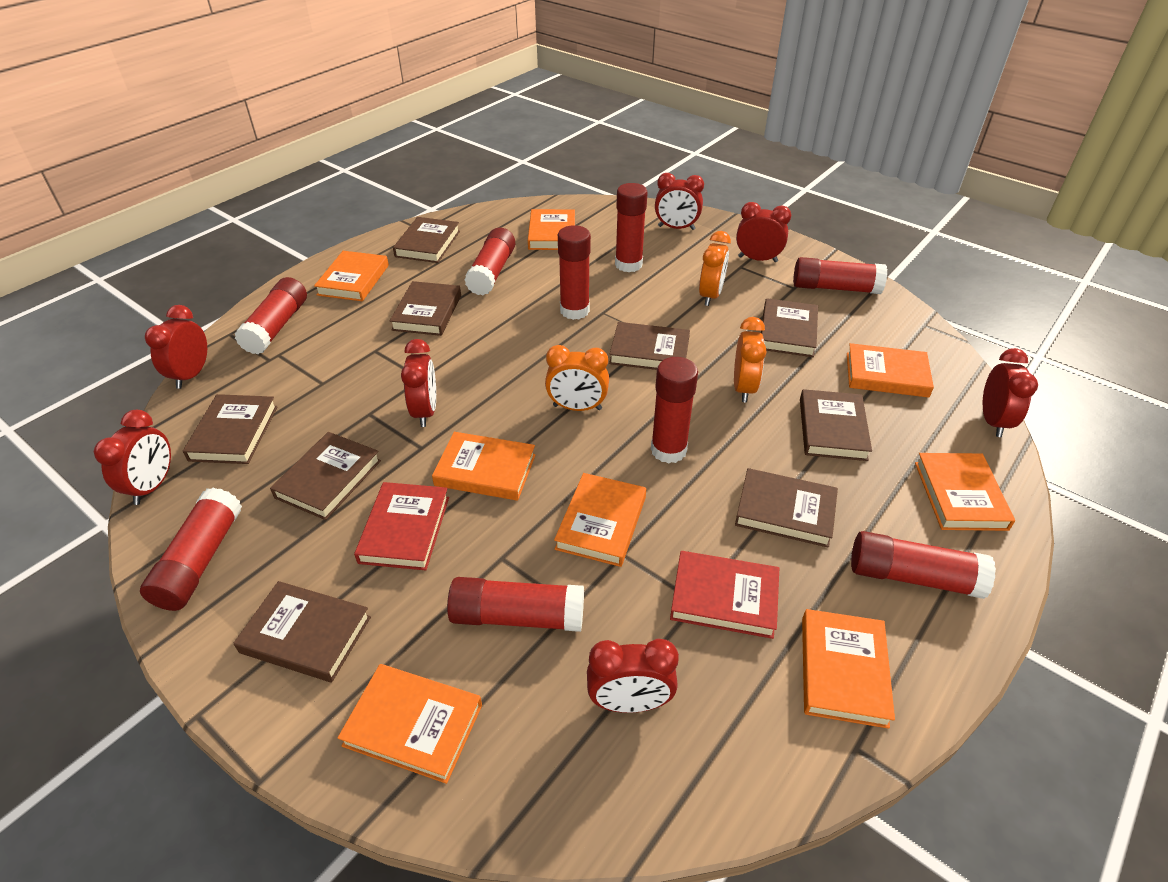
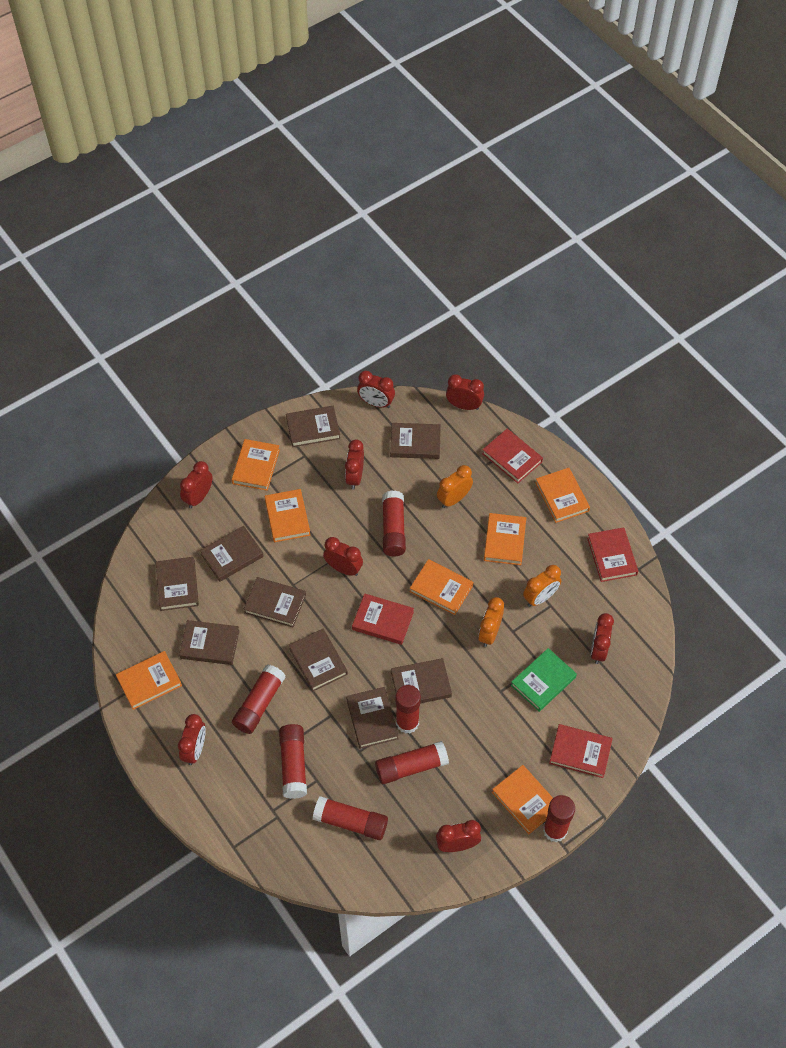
green book: none = 0 -> [511,648,577,712] = 1
orange book: [314,251,389,301] [338,664,482,784] [432,432,536,501] [528,209,575,250] [554,473,646,567] [802,609,895,729] [847,343,934,398] [915,453,1015,531] = 8 -> [116,651,182,710] [231,439,280,491] [264,489,310,542] [410,559,473,615] [484,513,526,565] [492,765,553,834] [535,468,590,523] = 7
red book: [354,482,449,570] [670,551,779,639] = 2 -> [352,593,414,645] [482,429,543,483] [549,724,613,778] [587,527,638,582] = 4
red clock: [94,410,171,505] [145,305,207,389] [401,339,436,427] [587,639,679,713] [655,173,704,230] [736,202,791,262] [983,348,1038,437] = 7 -> [178,714,206,765] [180,461,213,508] [323,537,363,576] [345,439,364,490] [357,371,395,408] [436,820,481,852] [446,374,484,410] [591,613,614,664] = 8
red glue stick: [140,488,242,611] [235,277,307,354] [447,577,584,632] [464,228,515,295] [558,225,591,320] [615,183,648,272] [651,357,698,463] [793,257,887,294] [851,531,996,599] = 9 -> [232,664,286,734] [279,724,307,799] [313,796,388,840] [375,741,449,784] [382,490,406,556] [395,685,421,734] [543,795,575,842] = 7

